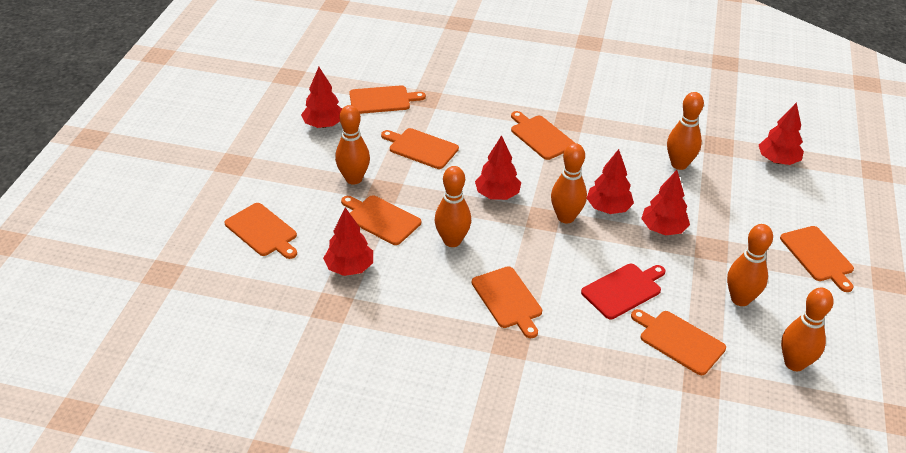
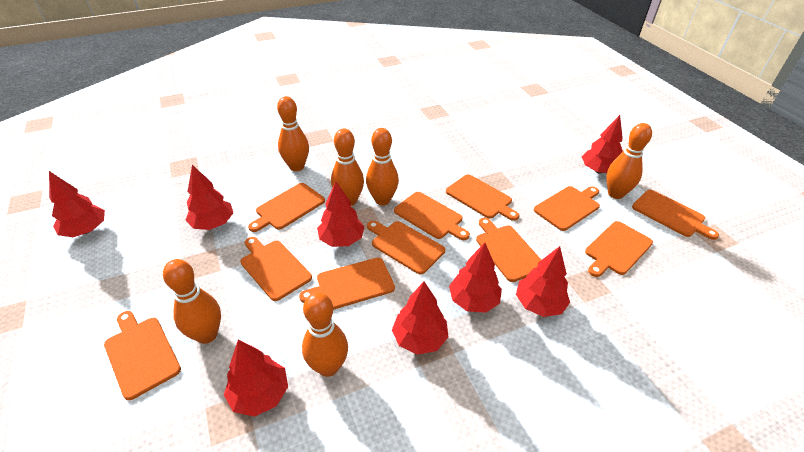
orange cutting board: [225,203,297,259] [341,195,421,245] [349,85,426,114] [381,128,459,169] [472,266,542,338] [511,111,575,160] [631,309,726,375] [780,226,854,292] = 8 -> [104,311,181,400] [240,237,312,301] [248,183,325,232] [299,258,395,310] [367,221,445,274] [394,192,470,240] [446,174,519,221] [476,218,541,282] [534,186,600,231] [585,221,653,277] [632,190,719,240] = 11
red cutting board: [581,264,665,319] = 1 -> none = 0
red tree: [301,67,342,128] [323,207,373,276] [475,135,521,200] [587,149,634,214] [641,170,690,235] [759,102,804,165] = 6 -> [49,171,105,237] [185,165,233,230] [224,340,288,417] [317,181,364,247] [392,281,448,355] [449,243,502,313] [516,246,570,317] [582,115,623,174] = 8

